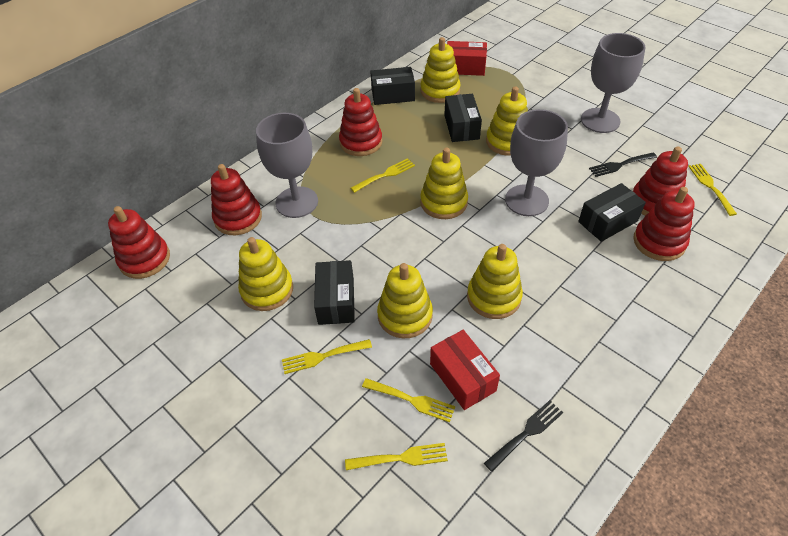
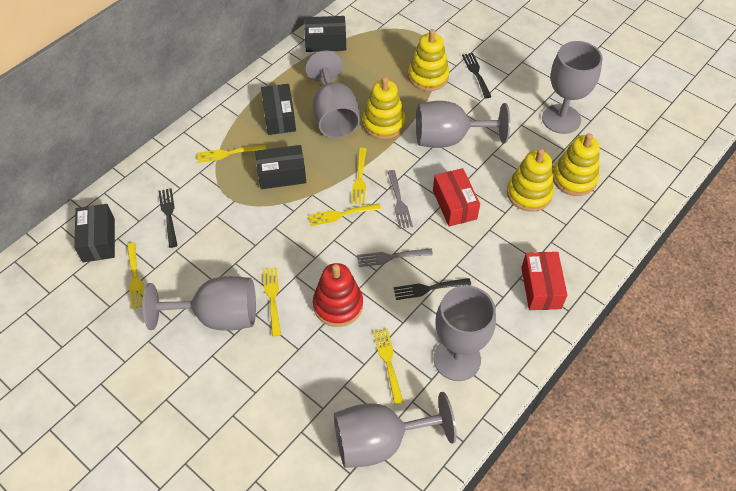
black fork: [484,400,563,472] [589,153,657,177] = 2 -> [158,188,178,248] [394,278,471,300] [462,53,492,99] = 3
grey fork: none = 0 -> [357,249,433,267] [387,170,413,229] = 2
grey goblet: [256,113,318,218] [505,109,568,216] [581,33,645,133] = 3 -> [143,276,256,331] [305,51,360,138] [334,392,457,468] [416,101,510,148] [433,285,496,381] [542,41,603,134] = 6
red stacking toy: [108,206,170,279] [211,164,262,235] [339,88,382,156] [633,146,688,216] [633,187,695,261] = 5 -> [313,263,363,327] = 1
yellow fork: [282,339,372,374] [345,443,448,470] [350,158,415,193] [362,378,455,422] [688,164,737,216] = 5 -> [127,242,144,309] [197,145,266,163] [263,268,281,336] [308,203,381,226] [351,148,366,205] [373,328,403,404] = 6
yellow stacking toy: [238,237,293,311] [377,263,433,338] [420,37,461,103] [420,148,468,219] [467,244,523,319] [486,87,528,156] = 6 -> [363,77,405,139] [408,29,449,91] [507,149,554,212] [553,133,599,196] = 4

